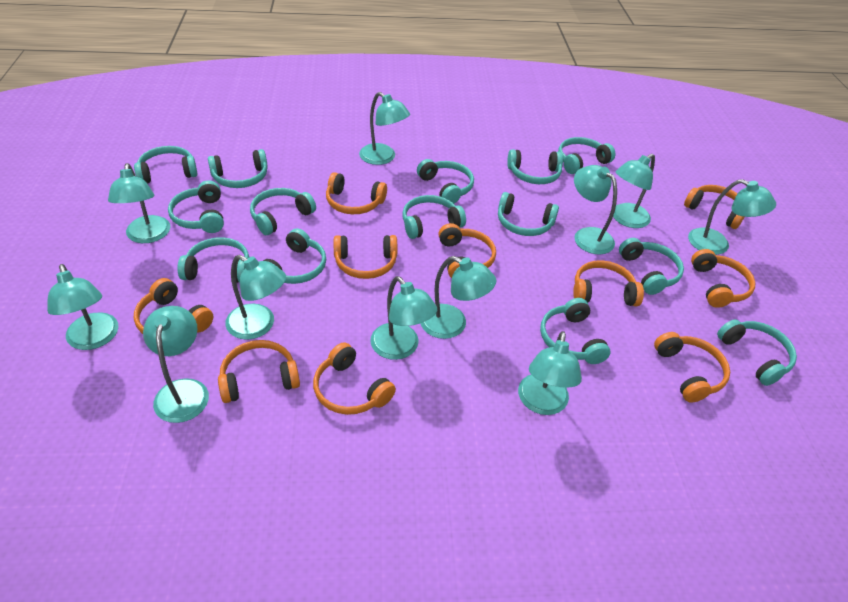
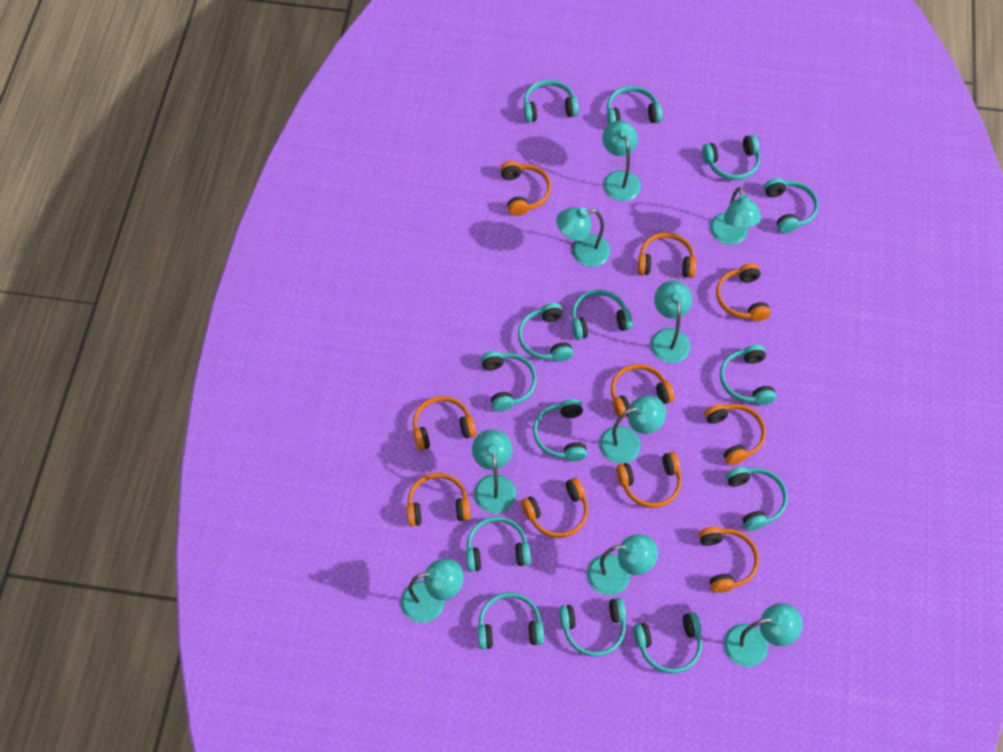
turquoise lamp: [47,264,118,350] [108,163,170,243] [143,306,209,423] [225,255,286,340] [359,92,410,165] [370,276,437,360] [420,256,496,339] [518,331,582,415] [574,165,617,254] [613,154,655,228] [688,179,776,255] = 11 -> [401,558,464,623] [472,429,516,513] [556,207,611,267] [587,534,658,595] [599,395,666,464] [602,121,641,201] [651,280,692,363] [710,187,761,245] [724,603,803,667] = 9

